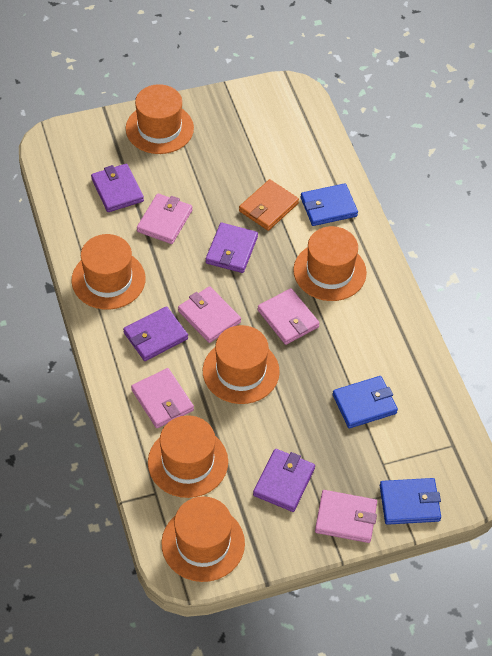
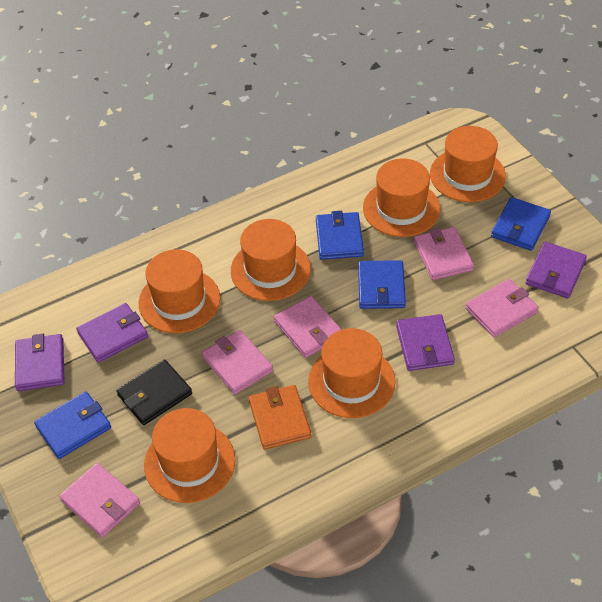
black wallet: none = 0 -> [116,360,192,425] = 1
blue wallet: [301,183,358,226] [333,376,398,428] [380,478,441,525] = 3 -> [34,391,111,459] [316,211,364,260] [358,260,406,309] [491,197,551,251] = 4

